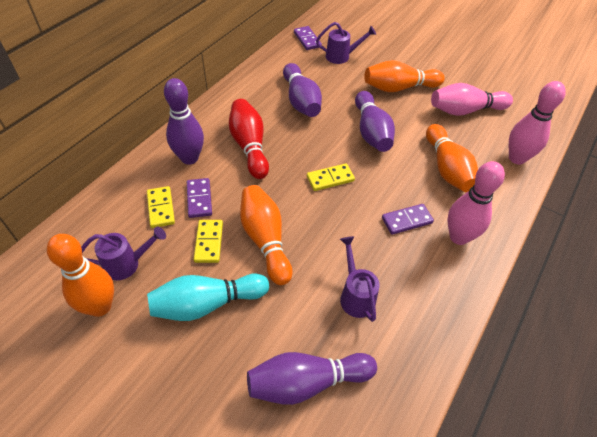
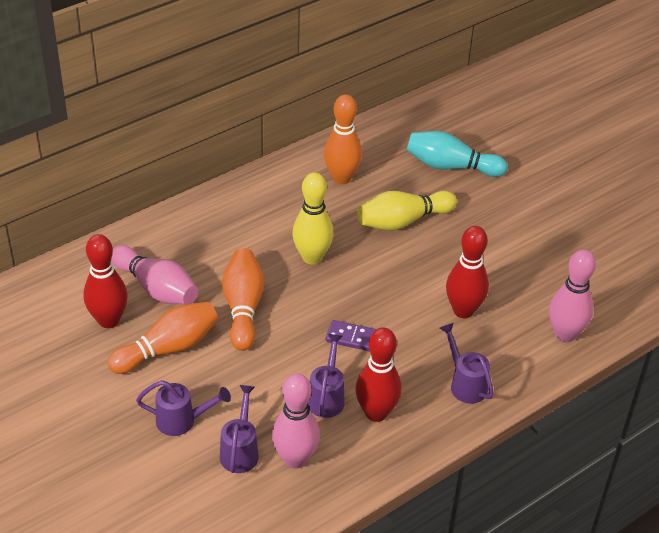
orange bowling pin: [47,234,114,317] [240,185,292,285] [365,60,445,92] [426,124,478,192] = 4 -> [107,302,218,374] [222,248,264,351] [324,94,362,184] = 3
purple bowling pin: [164,78,204,165] [247,352,377,405] [283,63,322,117] [355,91,395,152] = 4 -> none = 0
purple domino: [187,178,212,218] [294,26,322,50] [382,204,434,235] = 3 -> [325,320,376,351] = 1
purple watering can: [81,227,166,280] [316,22,376,64] [340,236,380,322] = 3 -> [136,380,231,436] [220,385,259,473] [308,334,345,418] [440,323,494,404] = 4
red bowling pin: [229,99,269,179] = 1 -> [83,234,128,328] [355,327,402,422] [446,226,489,318] = 3
yellow bowling pin: none = 0 -> [292,172,334,264] [357,191,457,231] = 2
yellow domino: [147,186,175,228] [194,220,223,263] [307,164,355,191] = 3 -> none = 0

